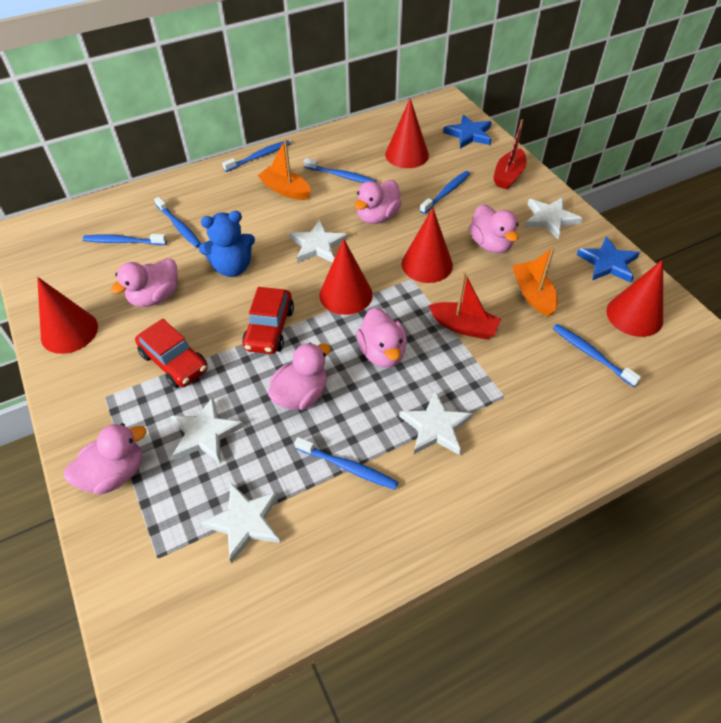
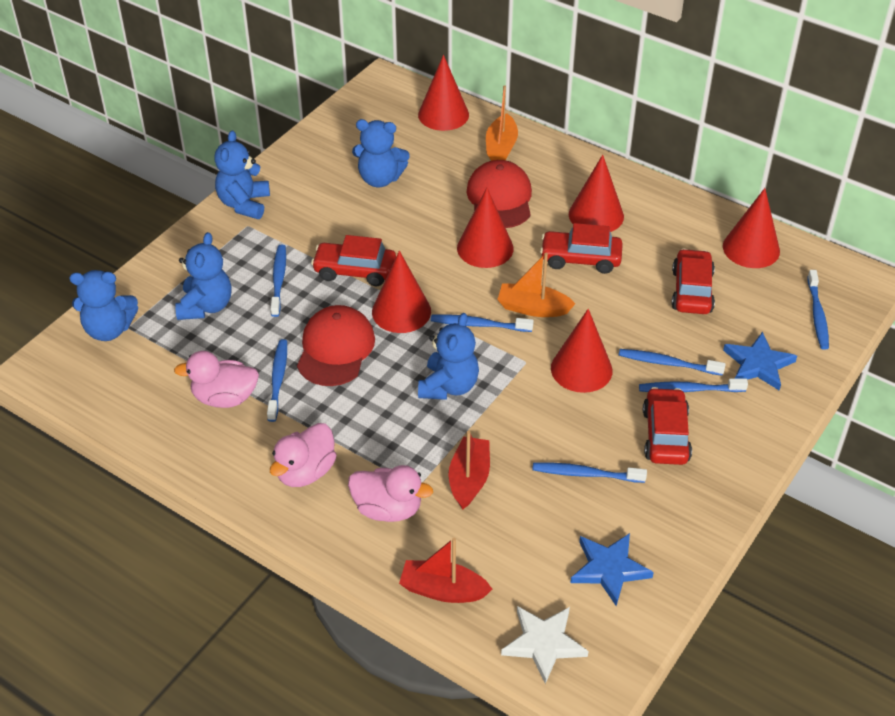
blue teddy bear: [199,211,255,277] = 1 -> [69,270,138,341] [175,232,231,320] [214,131,270,219] [352,119,410,187] [418,313,479,400] = 5
pink duck: [64,423,146,495] [110,258,178,307] [268,343,331,410] [355,180,402,224] [357,308,407,368] [469,204,519,253] = 6 -> [174,351,259,408] [270,423,337,487] [348,465,433,522] = 3
red cap: none = 0 -> [297,305,375,386] [467,160,532,228] = 2
red car: [135,319,208,388] [242,287,294,354] = 2 -> [311,235,396,286] [540,223,623,274] [643,387,692,465] [671,249,715,314] = 4
red cone: [37,277,98,354] [319,239,373,315] [385,98,429,168] [402,208,453,283] [606,259,663,337] = 5 -> [372,251,431,333] [418,55,469,131] [457,188,514,268] [551,309,613,393] [569,155,624,232] [723,188,780,268] = 6
white star: [171,397,244,463] [201,483,280,563] [289,220,348,263] [399,391,473,456] [525,197,583,239] = 5 -> [501,606,589,684] = 1

